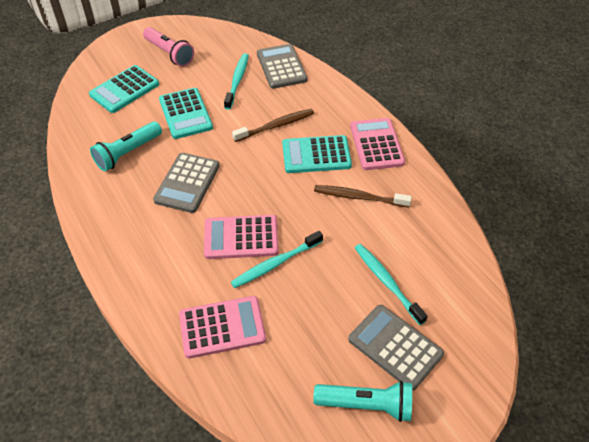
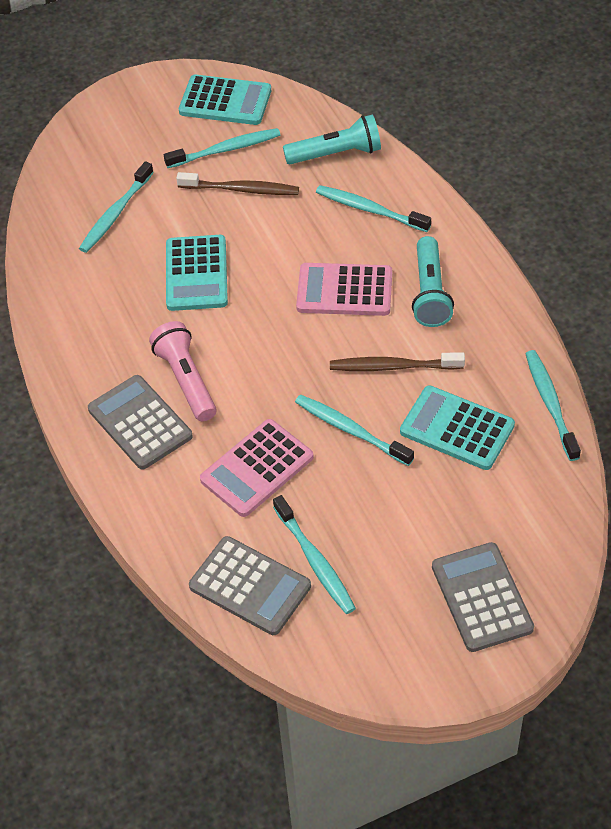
pink calculator: [179,296,266,359] [204,215,279,259] [350,118,405,170] = 3 -> [200,419,313,517] [296,263,392,316] = 2
turquoise toothbrush: [224,53,249,110] [231,231,323,288] [355,244,428,325] = 3 -> [79,161,154,253] [164,128,280,168] [273,495,356,614] [295,394,414,466] [316,185,431,232] [525,350,581,461] = 6

